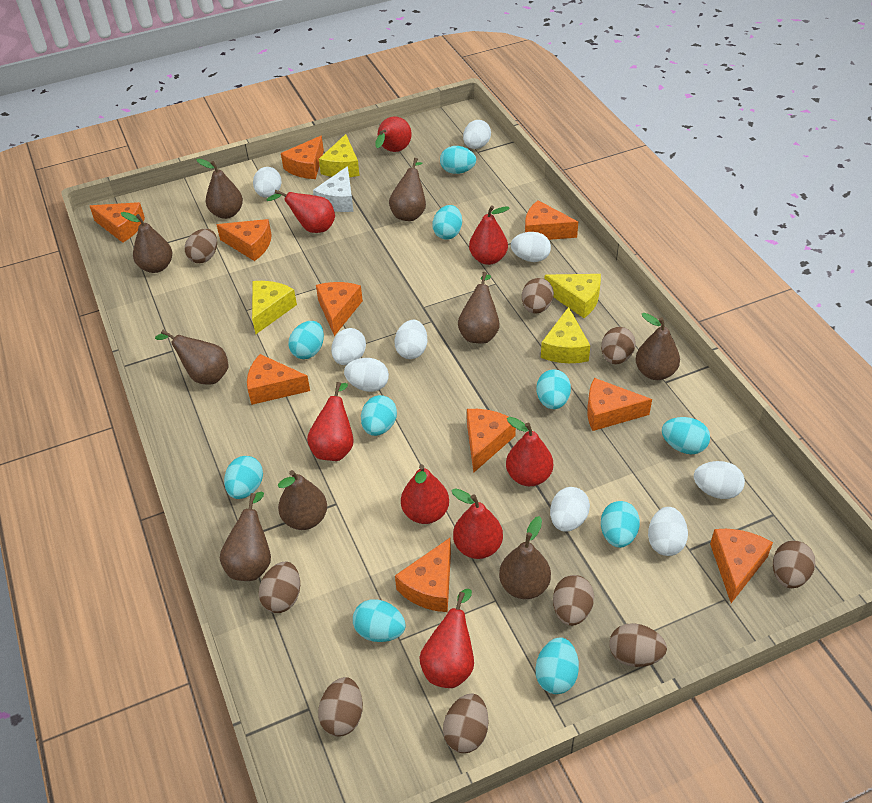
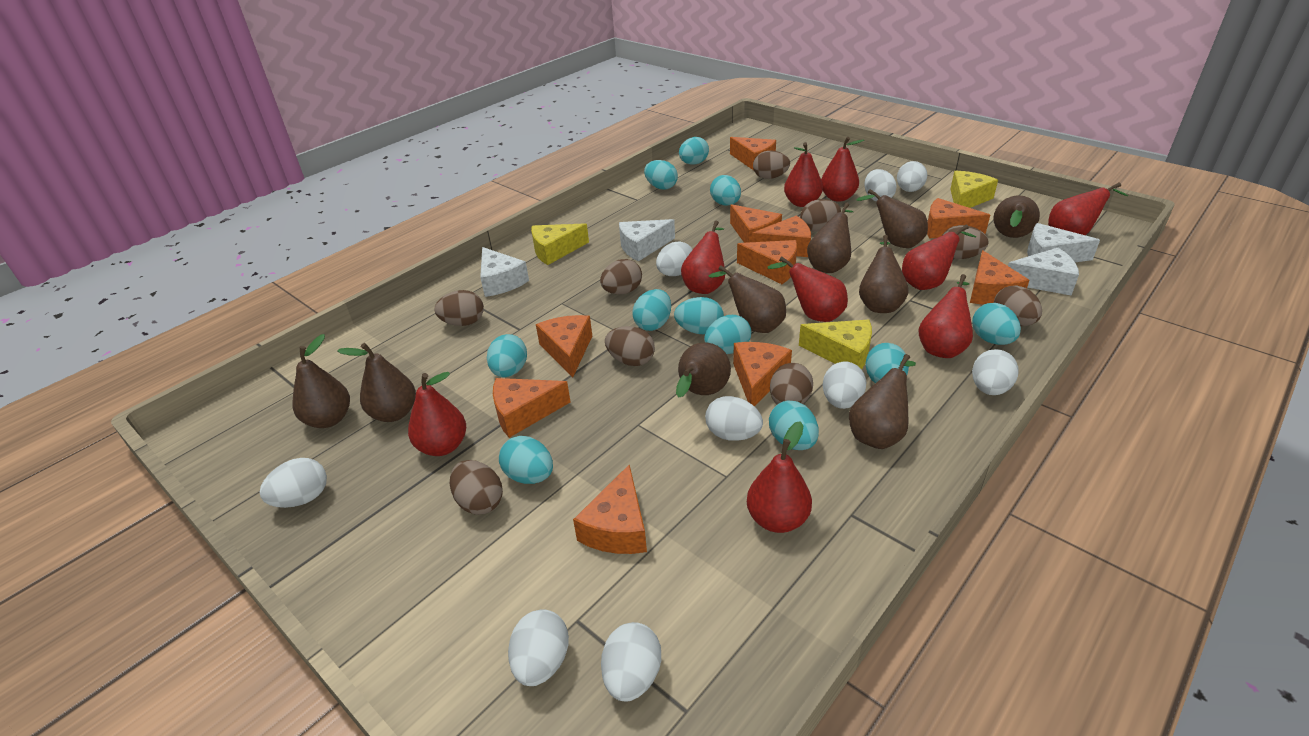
red pear: [266,190,335,233] [307,382,354,461] [375,116,412,152] [401,464,449,524] [419,589,474,688] [451,488,503,559] [469,206,509,265] [506,417,553,486] = 8 -> [408,372,466,456] [681,221,725,294] [747,421,812,533] [768,256,848,322] [784,142,823,207] [821,137,864,202] [902,224,976,290] [918,274,973,358] [1048,182,1128,235] = 9
turquoise egg: [224,456,263,499] [289,321,324,359] [353,599,406,642] [361,395,397,436] [432,205,462,240] [440,146,476,174] [536,369,571,409] [536,637,579,694] [601,501,640,548] [662,417,710,454] = 10 -> [487,334,527,377] [499,436,553,484] [632,289,671,331] [644,160,678,190] [674,297,724,334] [679,137,709,165] [704,315,751,354] [710,175,741,206] [769,401,819,450] [866,343,909,383] [972,303,1021,345] = 11
white cheese: [313,166,354,212] = 1 -> [480,247,529,297] [619,219,675,262] [1008,248,1079,295] [1027,223,1100,262] = 4
yellow cheese: [252,281,297,334] [319,134,360,177] [541,307,590,363] [544,274,601,318] = 4 -> [531,223,589,265] [799,320,872,369] [950,171,998,208] = 3

